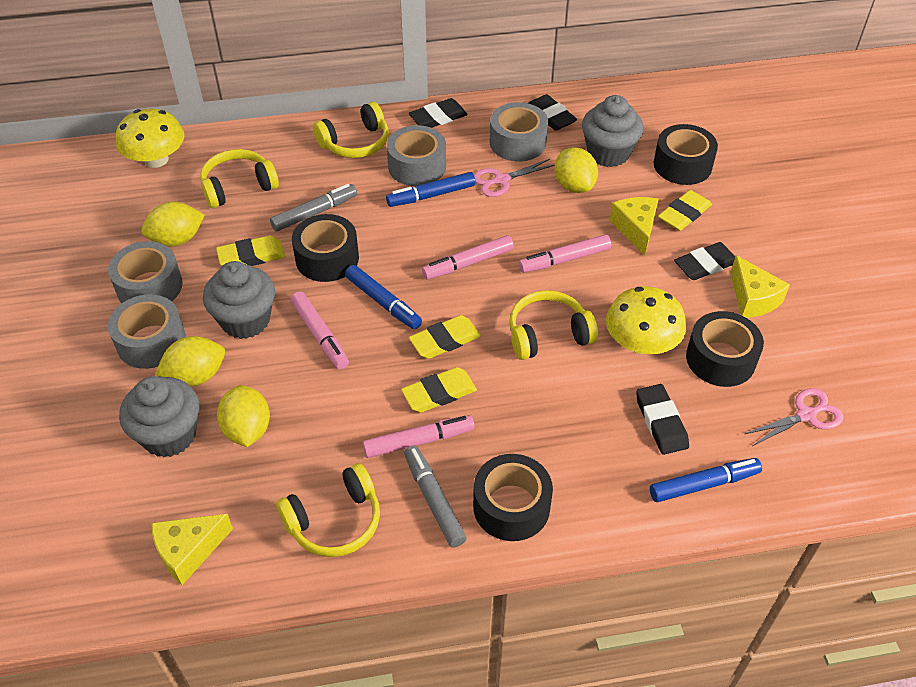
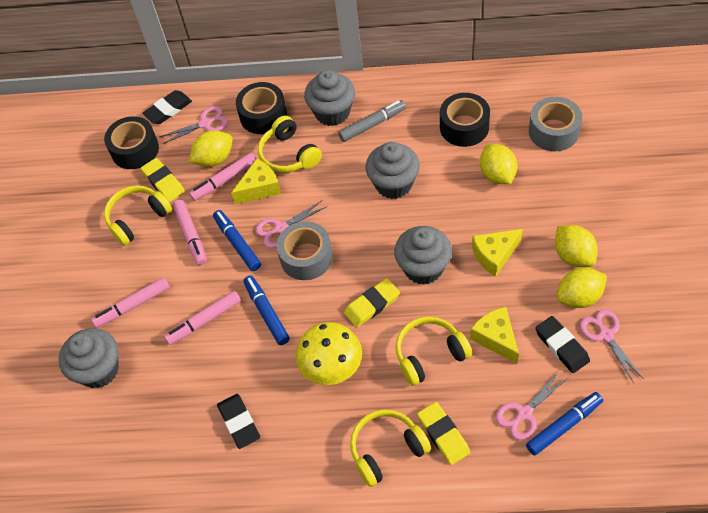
black eraser: [409,98,468,128] [528,94,577,131] [636,384,689,455] [674,242,735,280] = 4 -> [143,90,192,124] [217,394,260,449] [535,316,590,373] = 3
black tape: [292,214,359,282] [473,454,553,541] [654,124,718,185] [686,311,764,387] = 4 -> [104,116,159,169] [236,82,287,134] [440,93,490,147] = 3
grey cupcake: [119,376,199,457] [203,261,275,339] [582,95,644,167] = 3 -> [59,328,119,388] [304,70,355,126] [365,142,420,199] [394,226,452,285] = 4
grey marker: [270,184,357,232] [404,445,467,548] = 2 -> [338,100,406,142] = 1
grey tape: [108,241,183,303] [108,294,186,369] [387,125,446,186] [490,102,548,161] = 4 -> [276,221,333,280] [529,97,582,151] = 2
pink scissors: [474,159,555,197] [745,388,843,446] = 2 -> [160,106,228,144] [256,201,326,248] [496,371,568,440] [580,309,644,383] = 4
yellow eraser: [216,235,285,266] [401,367,477,413] [409,315,481,359] [658,190,712,231] = 4 -> [141,158,185,202] [344,278,400,327] [417,402,470,465] = 3
yellow mushroom: [116,109,185,168] [606,286,686,354] = 2 -> [296,322,362,385] = 1

